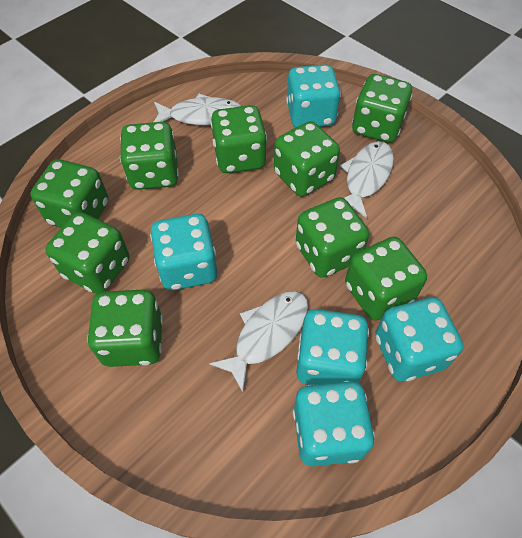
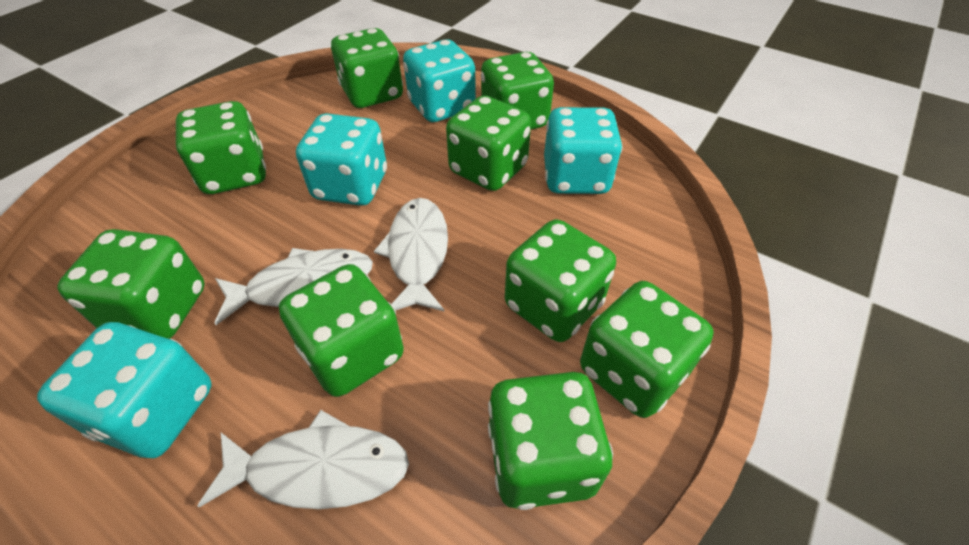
turquoise dice: [150,214,217,290] [286,64,341,128] [293,381,375,466] [296,309,369,385] [376,297,463,381] = 5 -> [37,322,212,458] [296,113,387,206] [403,39,476,122] [544,107,623,194] = 4

